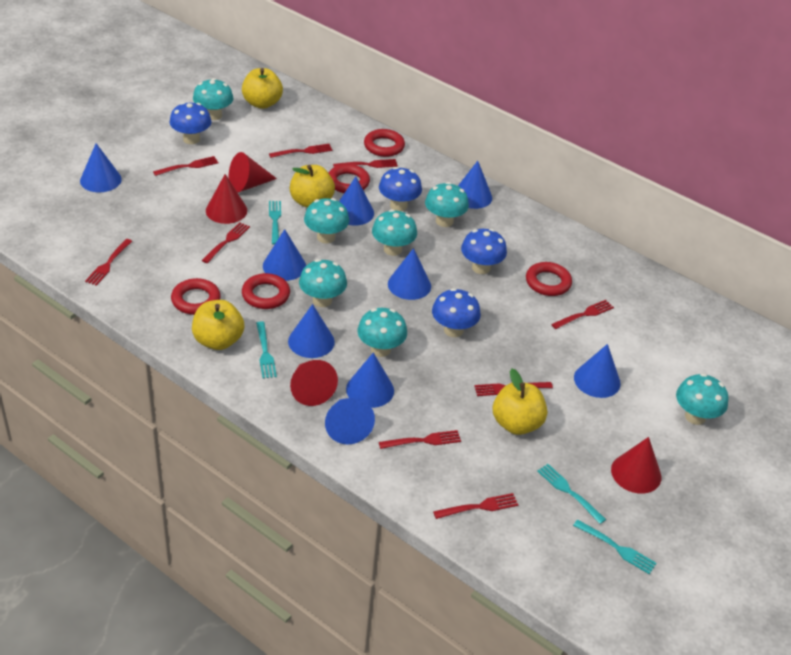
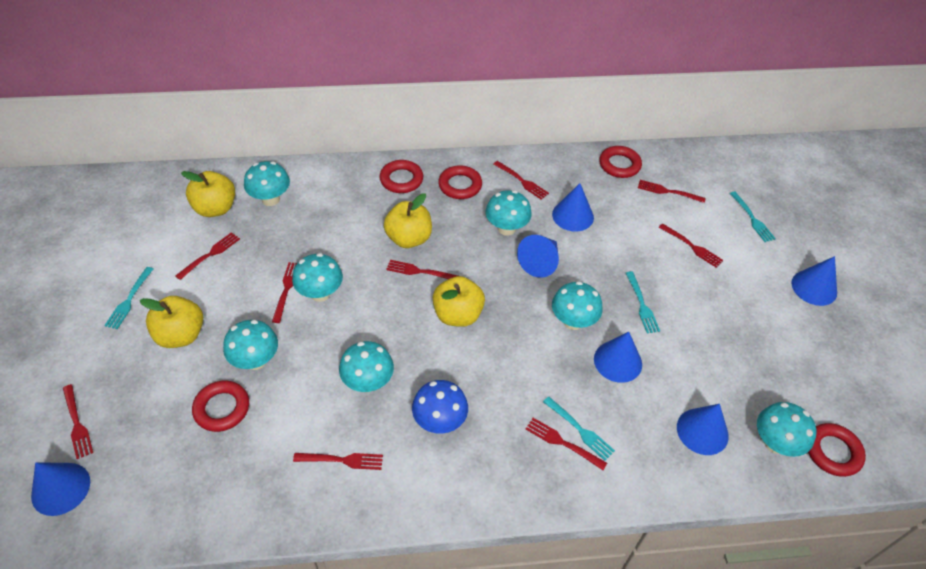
blue cone: [80,143,122,192] [263,229,306,281] [288,304,335,358] [325,398,375,444] [339,177,374,226] [346,353,394,408] [388,248,431,300] [458,161,492,209] [574,344,621,398] = 9 -> [31,462,90,516] [517,235,559,278] [552,183,594,232] [594,332,642,383] [677,404,729,455] [791,256,837,306] = 6
blue mushroom: [170,102,212,144] [379,167,422,211] [432,288,481,337] [461,229,507,274] = 4 -> [412,380,468,434] = 1
red cone: [206,174,247,224] [229,152,277,193] [290,360,338,406] [611,437,661,494] = 4 -> none = 0

